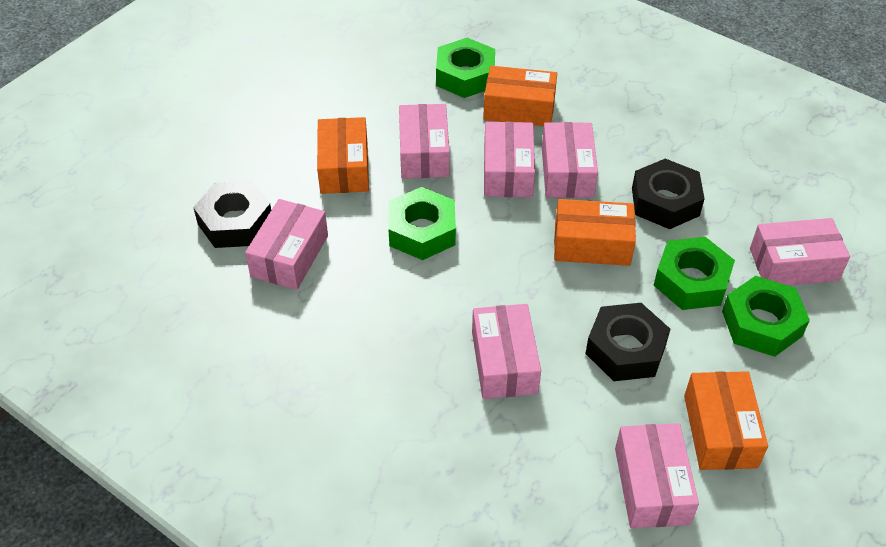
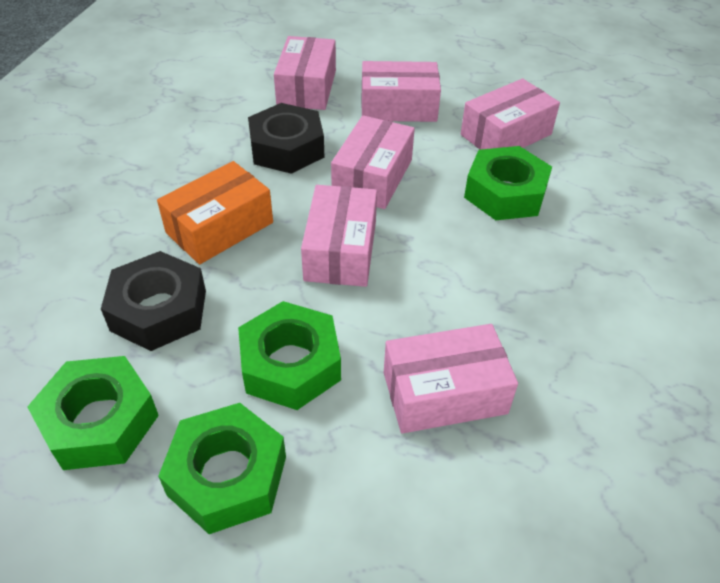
black nut: [193,181,271,248] [585,303,670,381] [632,158,705,229] = 3 -> [101,251,206,351] [248,103,324,174] = 2
orange box: [317,117,369,194] [483,66,557,126] [554,199,636,266] [684,371,768,470] = 4 -> [157,161,273,264] = 1
pink box: [245,199,328,290] [399,104,450,179] [472,304,541,399] [484,122,535,197] [542,122,598,198] [615,423,699,528] [750,218,850,285] = 7 -> [274,36,336,110] [301,185,377,287] [331,115,415,209] [361,61,441,122] [384,324,518,433] [461,78,560,150] = 6

